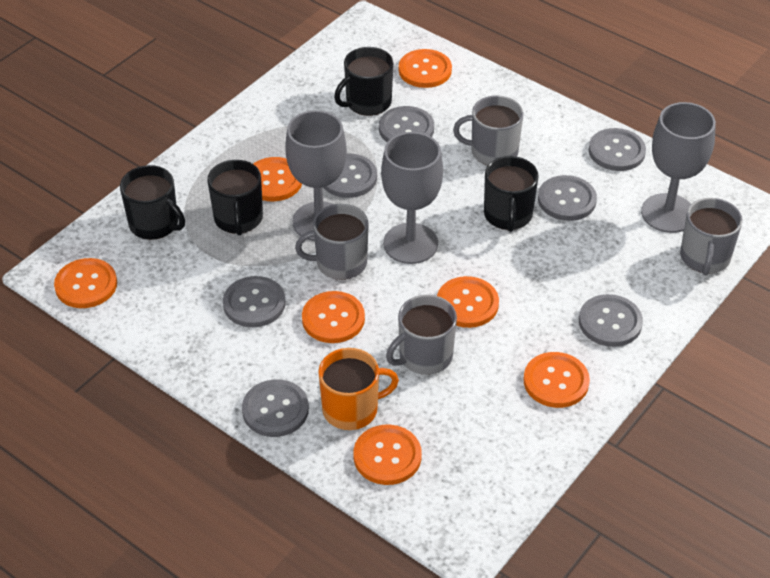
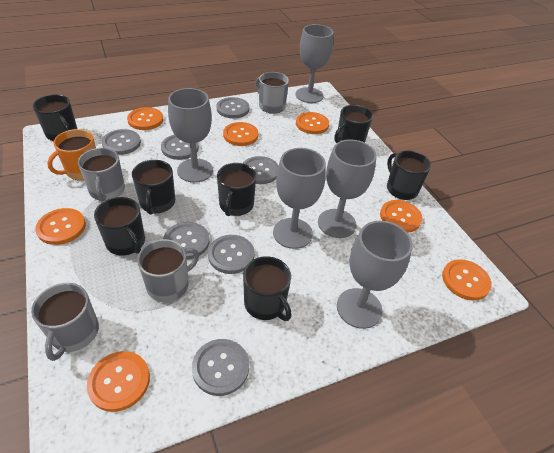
black mug: [120,165,185,240] [207,160,263,235] [334,47,393,116] [484,156,539,232] = 4 -> [33,94,77,141] [94,197,145,255] [132,160,175,215] [217,163,256,216] [243,256,291,321] [334,105,373,143] [387,151,431,200] = 7
grey goblet: [285,110,347,241] [381,132,443,264] [641,102,716,233] = 3 -> [168,88,213,183] [273,148,326,249] [296,24,334,103] [318,139,377,238] [337,221,413,329] = 5

